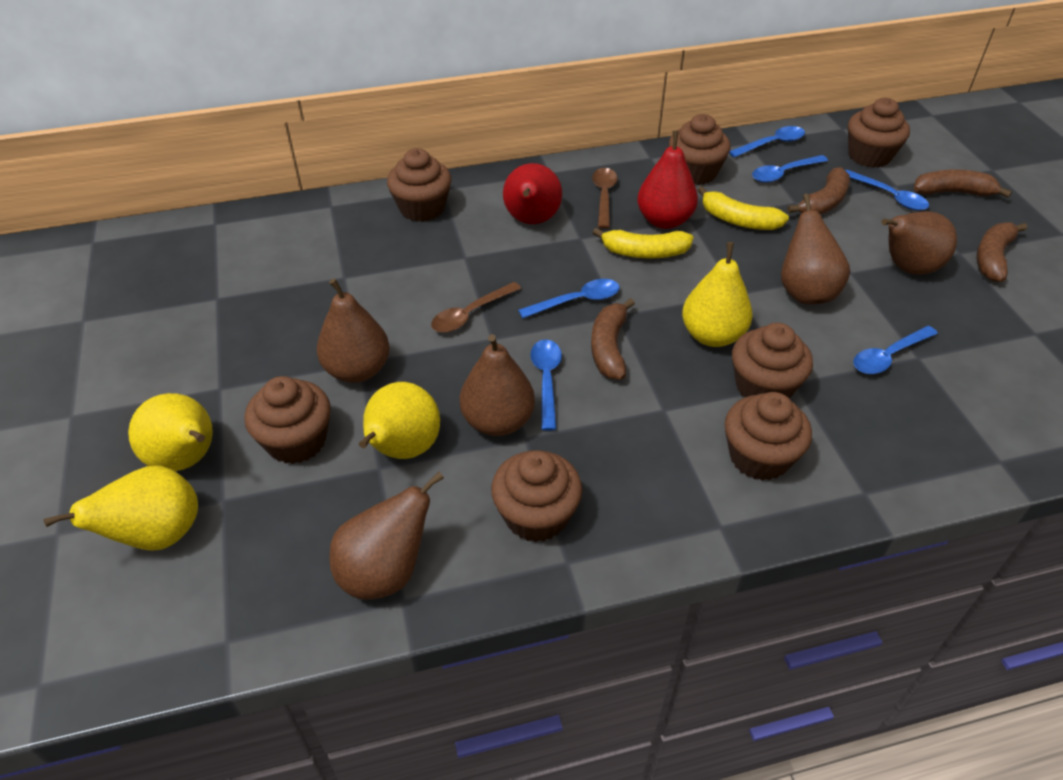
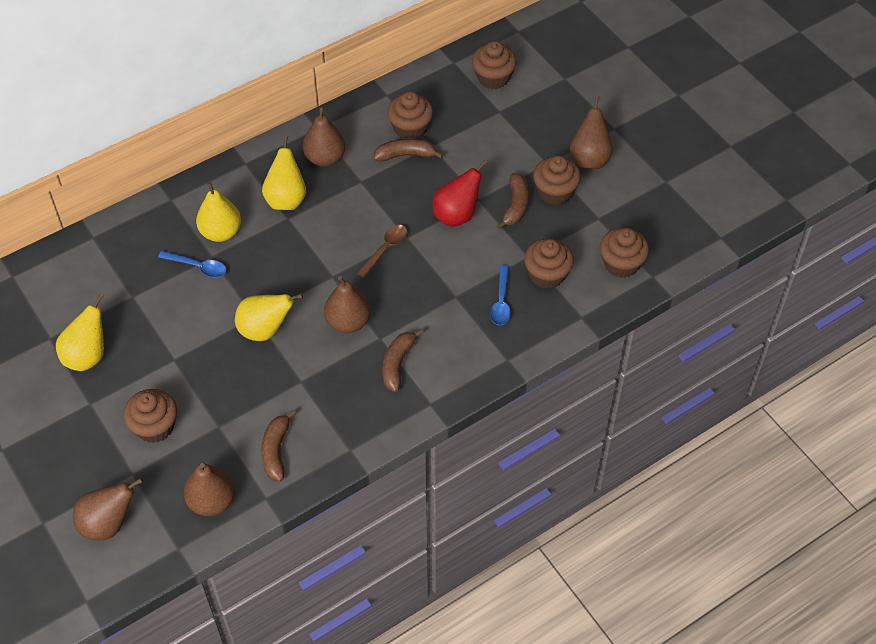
blue spoon: [518,279,620,318] [531,339,562,431] [729,126,805,158] [752,155,828,183] [845,170,929,211] [853,326,938,374] = 6 -> [158,251,227,277] [490,265,511,325] = 2
brown cupcake: [244,376,331,464] [387,148,452,222] [491,450,582,542] [669,114,731,185] [725,392,812,481] [732,323,813,399] [848,98,910,168] = 7 -> [123,389,177,443] [387,91,433,139] [472,41,517,89] [524,238,574,289] [533,156,581,205] [600,228,649,278] = 6
brown spoon: [431,282,521,333] [592,168,618,229] = 2 -> [357,225,407,278] = 1
red pear: [503,163,562,224] [637,131,698,229] = 2 -> [432,160,488,227] = 1
yellow banana: [593,228,693,258] [698,186,789,230] = 2 -> none = 0

